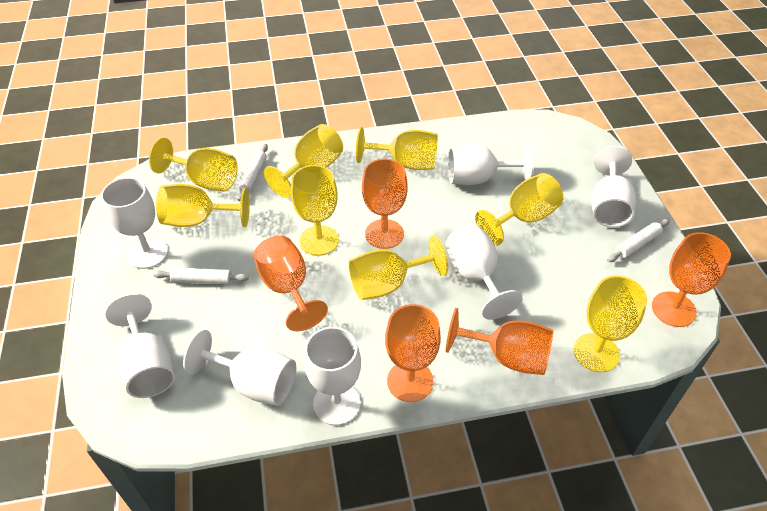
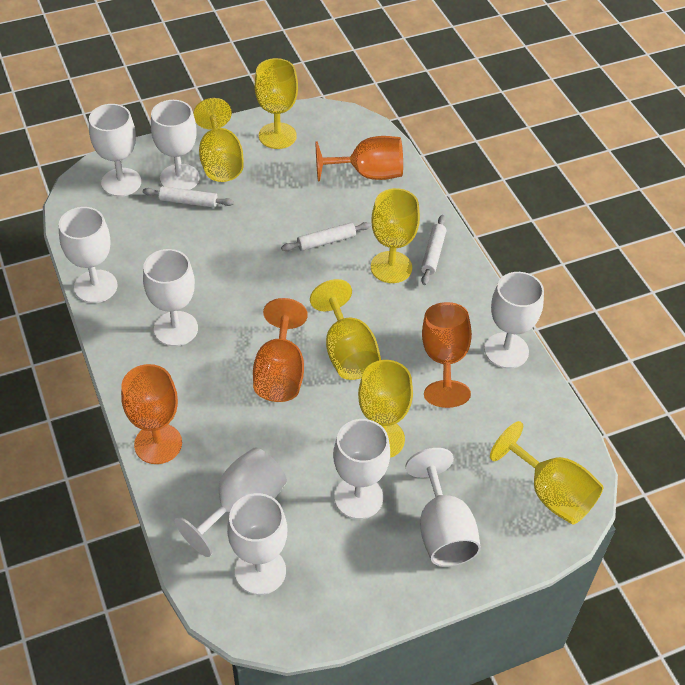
orange goblet: [253,236,328,331] [362,159,407,249] [385,304,441,402] [446,308,554,375] [652,232,731,327] = 5 -> [121,364,182,464] [253,298,308,402] [316,136,403,181] [422,302,472,408] = 4
white goblet: [101,177,168,269] [105,293,175,398] [183,329,296,406] [304,327,361,426] [446,224,523,320] [448,144,534,185] [592,146,636,228] = 7 -> [59,207,117,303] [89,104,141,197] [143,249,198,346] [151,100,200,190] [175,447,287,557] [227,493,287,595] [333,419,390,519] [406,448,481,567] [484,272,544,369] = 9
yellow goblet: [149,138,238,192] [156,184,250,227] [264,124,343,198] [291,165,339,256] [349,236,448,300] [356,127,437,170] [475,173,563,246] [574,276,647,372] = 8 -> [193,98,244,182] [255,58,298,149] [310,279,381,380] [358,360,413,458] [371,188,420,283] [490,421,603,525] = 6

